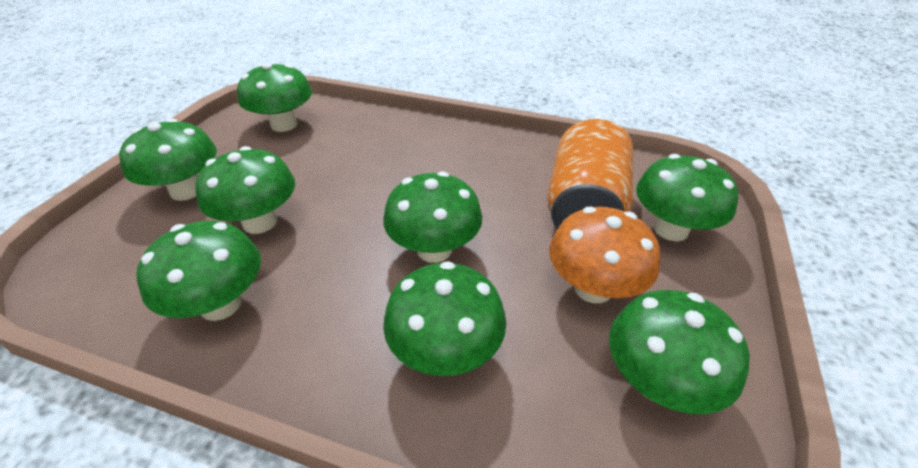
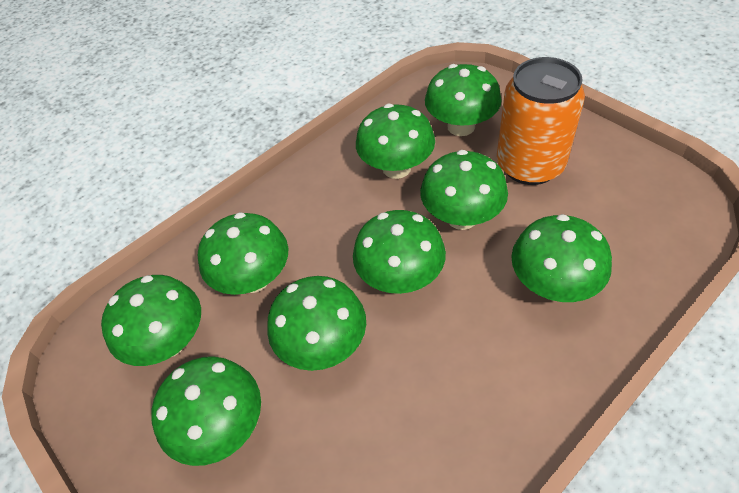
green mushroom: [119,118,217,201] [136,221,261,321] [195,146,295,234] [237,62,312,132] [383,171,482,263] [383,261,506,376] [609,290,750,414] [636,154,738,241] = 8 -> [101,275,201,366] [151,356,261,466] [198,212,289,295] [267,276,366,371] [353,210,446,294] [356,104,435,179] [420,150,508,230] [425,64,502,136] [511,214,612,302] = 9
orange mushroom: [549,207,660,303] = 1 -> none = 0

